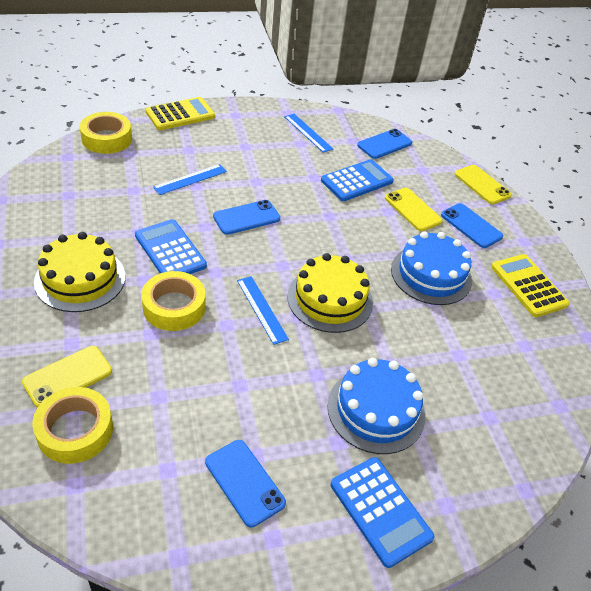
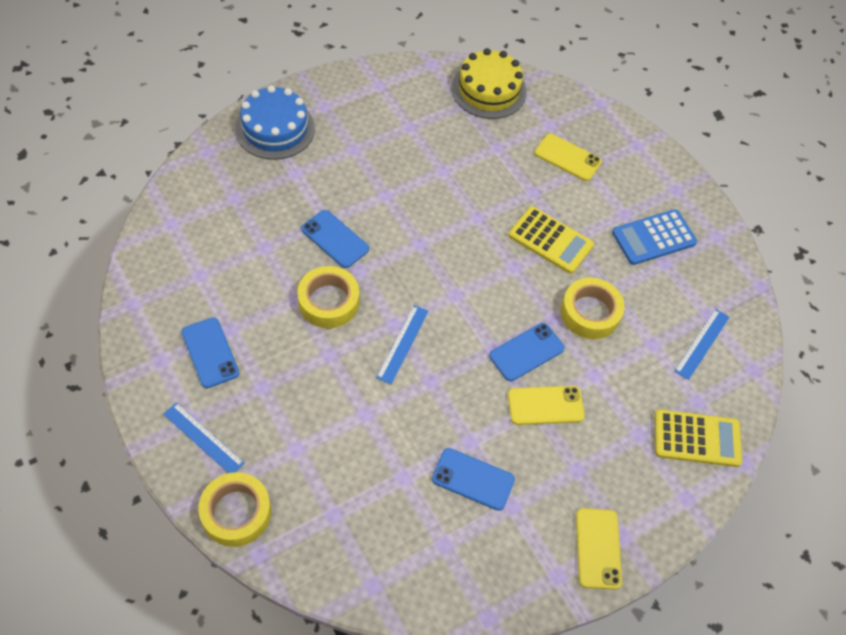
blue cake: [328,358,426,454] [391,231,472,305] = 2 -> [235,85,315,160] = 1
blue calculator: [135,219,207,274] [321,159,394,201] [331,457,434,568] = 3 -> [612,209,697,265] = 1
yellow cake: [34,232,126,312] [287,253,373,333] = 2 -> [452,48,527,119] = 1

